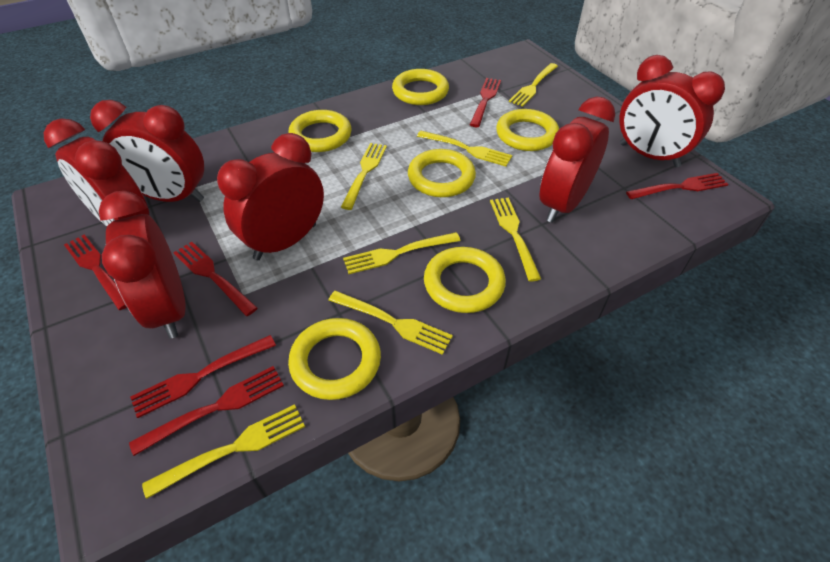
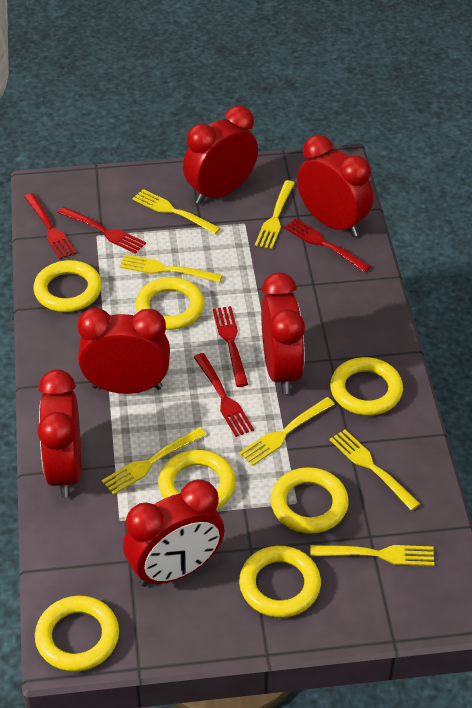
red fork: [64,234,127,310] [129,366,284,456] [130,335,276,418] [173,242,258,316] [470,78,501,127] [626,173,729,199] = 6 -> [24,193,76,259] [57,207,146,254] [194,353,254,437] [213,306,248,387] [284,218,371,272] = 5
yellow ring: [288,110,352,152] [288,318,381,400] [392,69,449,105] [408,149,476,197] [424,247,506,313] [496,109,559,151] = 6 -> [34,260,102,312] [35,596,119,672] [135,277,204,330] [158,450,236,510] [239,546,321,618] [270,467,349,534] [330,357,403,415] = 7

